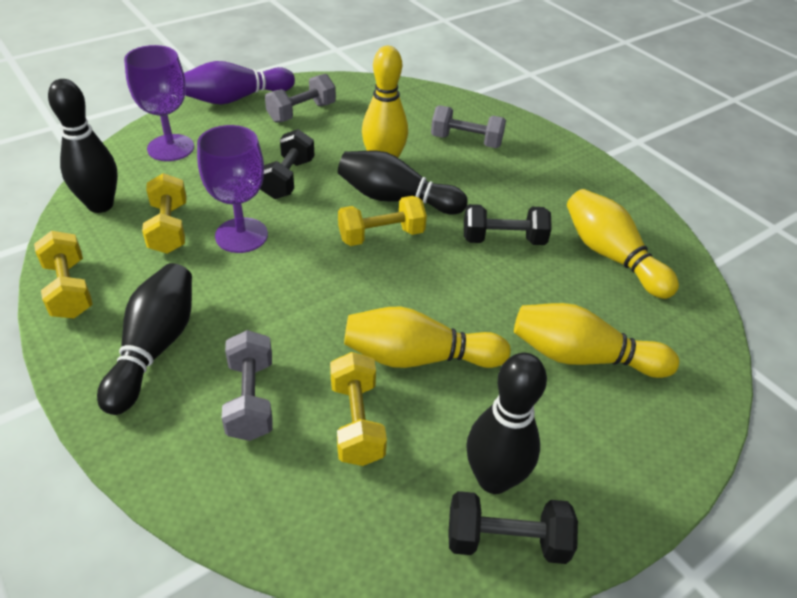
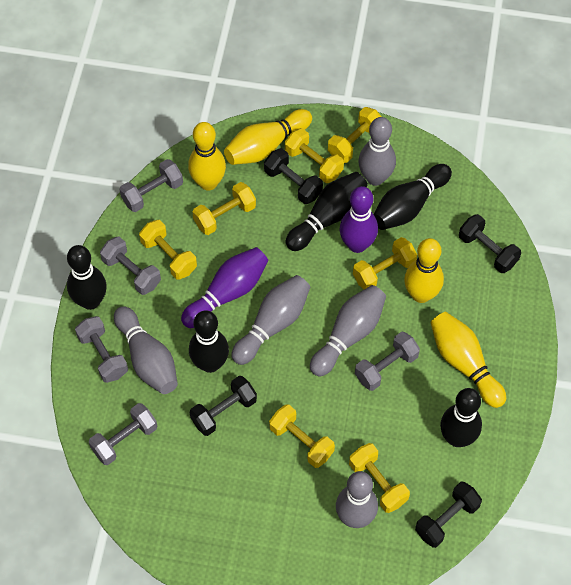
black bowling pin: [48,79,118,213] [97,263,192,415] [338,151,468,214] [466,353,547,494] = 4 -> [67,245,107,310] [189,310,229,373] [286,172,368,251] [374,164,452,230] [440,388,482,447] = 5
black dumbbell: [260,129,314,199] [448,491,578,564] [464,204,552,245] = 3 -> [190,376,257,436] [264,148,323,204] [415,482,482,548] [459,214,521,273] = 4
grey bowling pin: none = 0 -> [114,306,178,394] [231,275,310,365] [310,285,386,376] [336,471,378,528] [358,117,396,186] = 5
grey dumbbell: [222,330,272,441] [265,74,336,123] [431,105,506,148] = 3 -> [75,316,128,383] [89,403,157,465] [100,237,161,295] [119,159,183,212] [355,332,420,391] = 5
purple bowling pin: [184,61,295,105] = 1 -> [181,247,268,328] [340,186,378,253] = 2
purple goblet: [124,45,194,161] [197,125,268,253] = 2 -> none = 0
yellow dumbbell: [34,231,93,318] [142,173,186,254] [330,352,387,466] [338,196,427,246] = 4 -> [139,220,197,280] [192,182,256,235] [269,404,335,468] [285,128,344,183] [328,107,382,163] [349,443,410,513] [353,237,417,289] = 7

